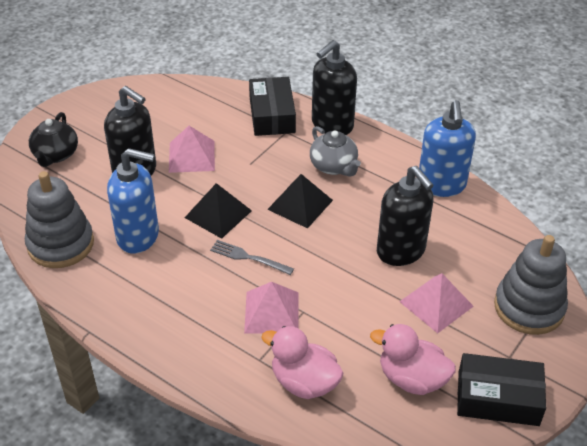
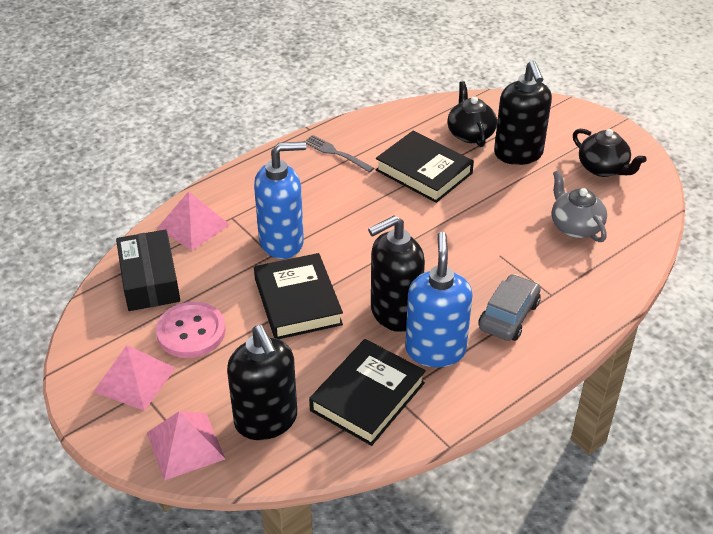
black book: none = 0 -> [254,253,343,339] [309,339,426,446] [376,131,474,203] = 3
black box: [249,77,296,136] [457,353,546,426] = 2 -> [116,229,180,311] = 1
black pyramid: [185,183,252,239] [267,174,333,229] = 2 -> none = 0
black teapot: [29,112,78,167] = 1 -> [447,81,497,147] [573,129,647,177] = 2
grey car: none = 0 -> [478,274,541,341] = 1
grey stacking toy: [25,171,94,268] [494,235,568,335] = 2 -> none = 0
pink button: none = 0 -> [156,302,226,358] = 1
pink duck: [261,326,344,399] [370,324,456,395] = 2 -> none = 0

